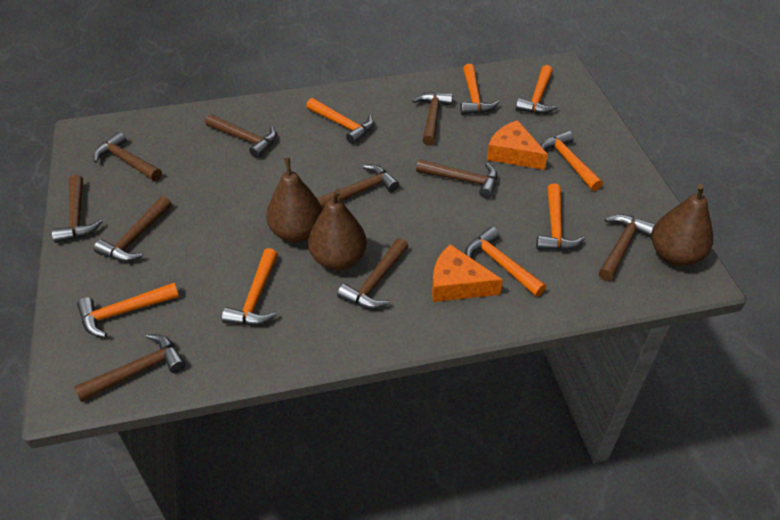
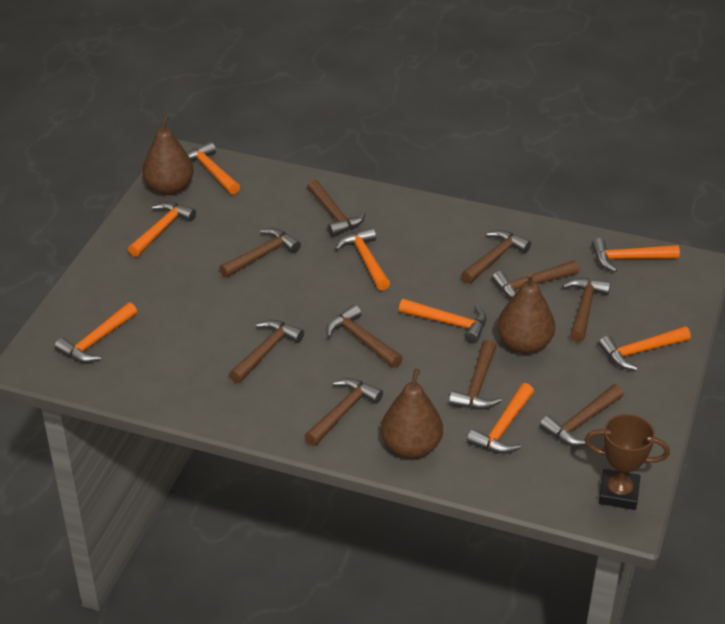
brown trophy: none = 0 -> [585,414,670,510] = 1
orange cheese: [432,244,503,302] [487,120,548,170] = 2 -> none = 0

